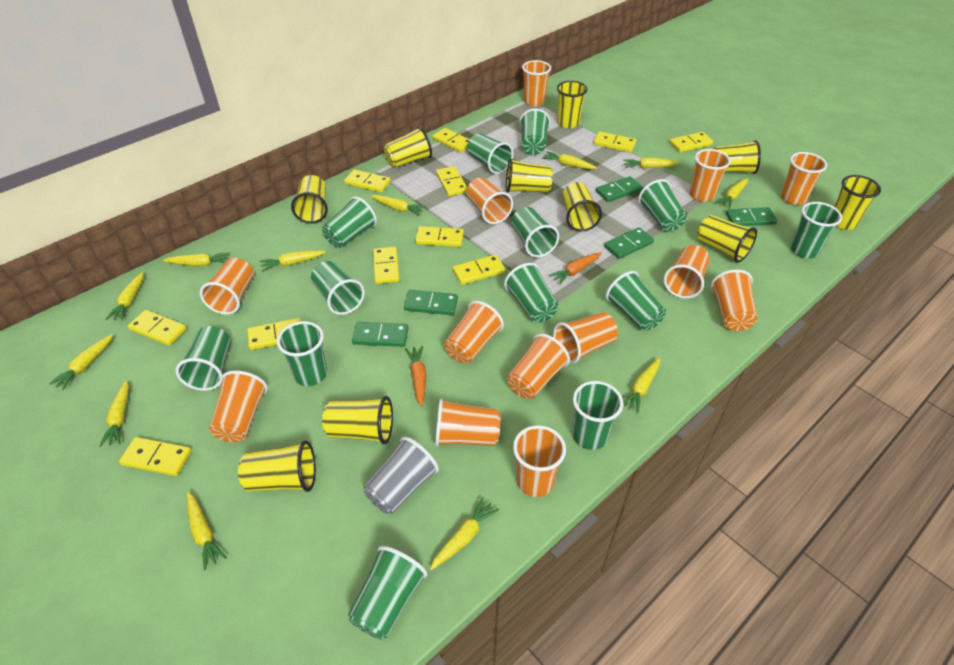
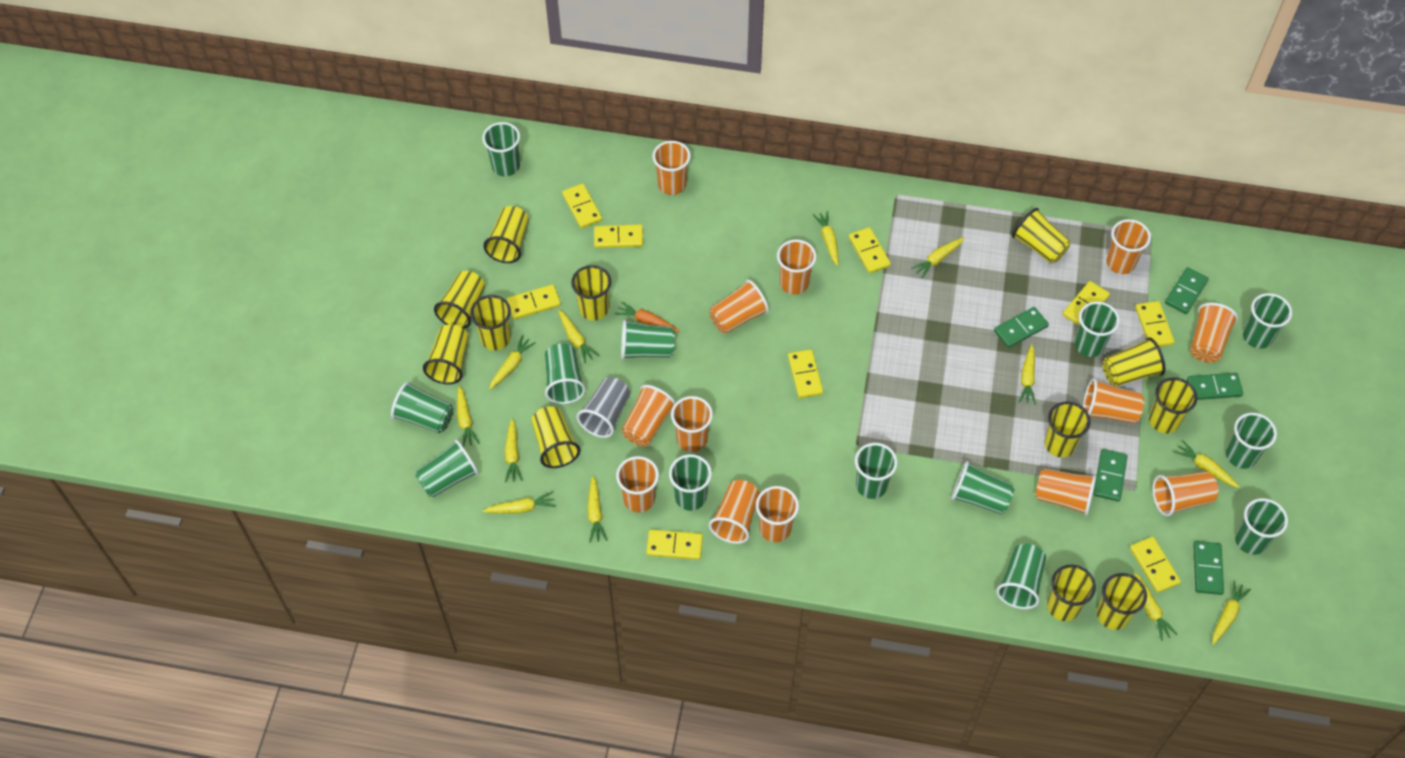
orange carrot: [405,346,426,407] [549,252,602,285] = 2 -> [615,302,680,332] = 1
yellow cup: [238,440,316,492] [291,175,328,224] [322,396,393,444] [384,127,432,168] [506,158,553,193] [557,81,587,128] [562,182,602,232] [697,215,757,263] [714,140,761,174] [834,175,881,230] = 10 -> [423,324,469,384] [434,271,485,329] [470,295,511,351] [483,206,529,263] [531,406,580,468] [571,265,611,321] [1012,208,1070,263] [1044,401,1090,458] [1047,565,1096,621] [1097,573,1147,630] [1103,337,1165,387] [1149,378,1197,433] = 12
yellow domino: [119,437,191,476] [128,310,187,346] [247,318,301,350] [344,169,391,193] [373,247,400,284] [415,226,464,247] [432,128,470,153] [436,166,467,196] [453,255,506,285] [593,131,636,153] [669,132,713,152] = 11 -> [507,284,561,319] [562,184,602,228] [594,224,643,248] [646,529,703,560] [788,349,823,398] [849,227,891,274] [1063,281,1110,325] [1130,537,1181,593] [1135,301,1175,347] = 9

